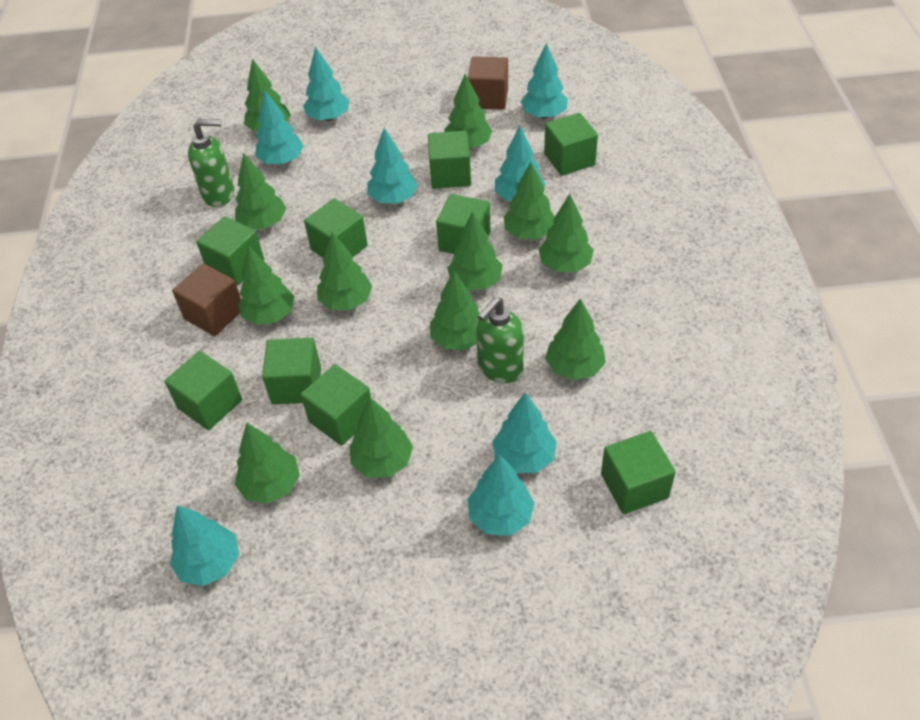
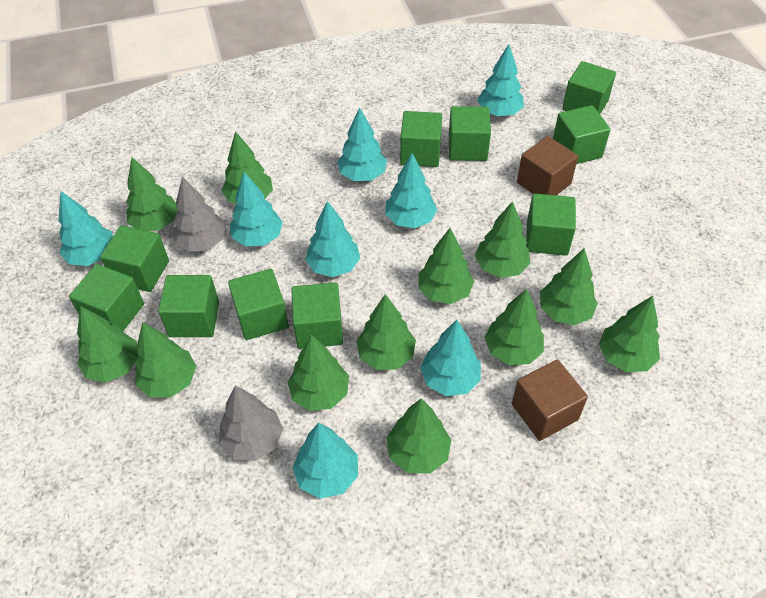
green cube: [165,351,242,430] [196,216,264,286] [262,338,321,405] [301,364,371,446] [304,198,368,258] [428,131,471,189] [436,194,490,254] [544,113,598,176] [601,431,676,514] = 9 -> [69,264,144,332] [100,225,169,292] [158,275,219,337] [228,269,289,340] [291,282,343,349] [400,111,442,167] [449,106,491,161] [526,194,576,256] [553,105,611,164] [562,61,616,114] = 10
green soap dispenser: [188,119,234,207] [476,297,524,383] = 2 -> none = 0
grey tree: none = 0 -> [172,177,226,252] [219,385,283,461] = 2

